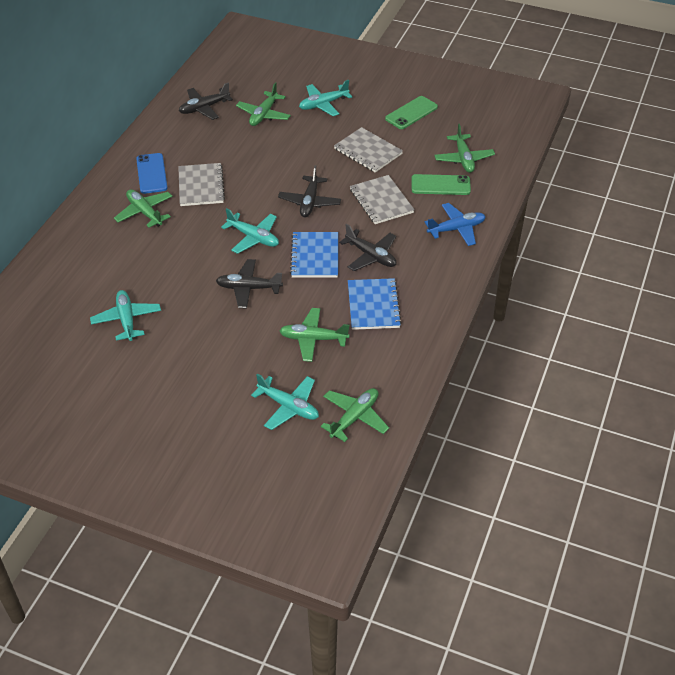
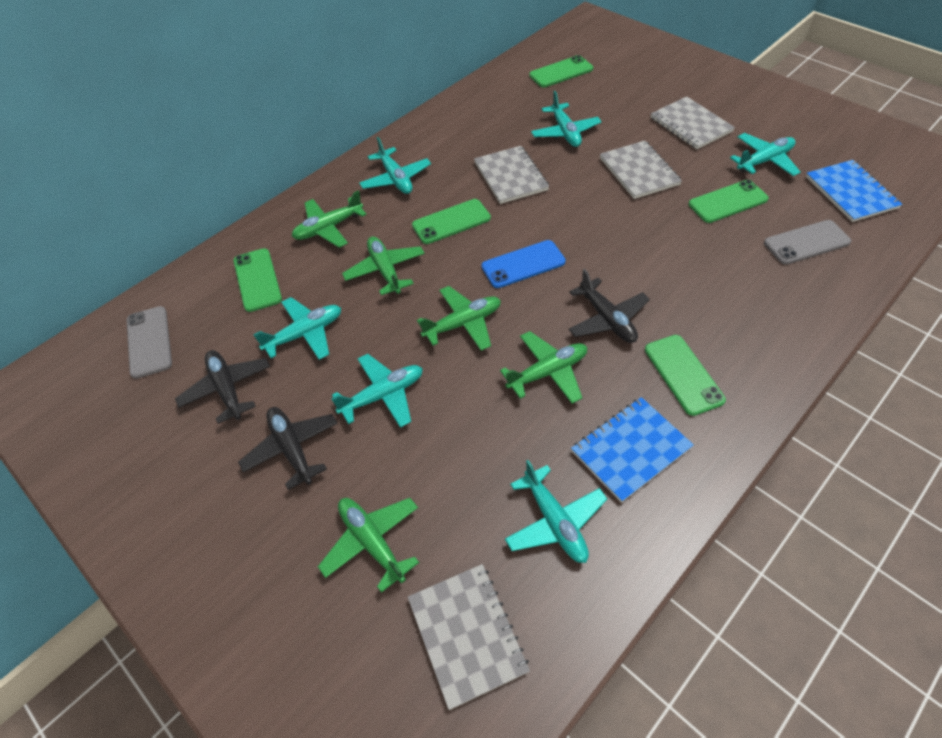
black plane: [179,83,233,120] [216,259,283,309] [278,165,341,217] [339,224,396,271] = 4 -> [175,350,270,424] [238,407,338,490] [568,269,650,343] = 3
blue plane: [425,203,486,246] = 1 -> none = 0
green phone: [385,96,438,129] [412,174,471,195] = 2 -> [233,248,282,312] [412,199,491,244] [529,55,593,88] [645,335,726,416] [689,180,769,223] = 5
grey notebook: [178,163,225,206] [334,127,403,173] [350,175,415,224] = 3 -> [408,564,530,710] [474,146,549,204] [600,141,682,199] [651,97,735,149] = 4
grey phone: none = 0 -> [127,306,172,379] [764,220,851,265] = 2
turquoise plane: [90,290,161,341] [221,208,279,254] [251,374,319,430] [299,80,352,116] = 4 -> [253,297,341,360] [331,354,423,428] [359,137,431,194] [505,460,607,563] [531,91,602,147] [730,133,801,176] = 6

